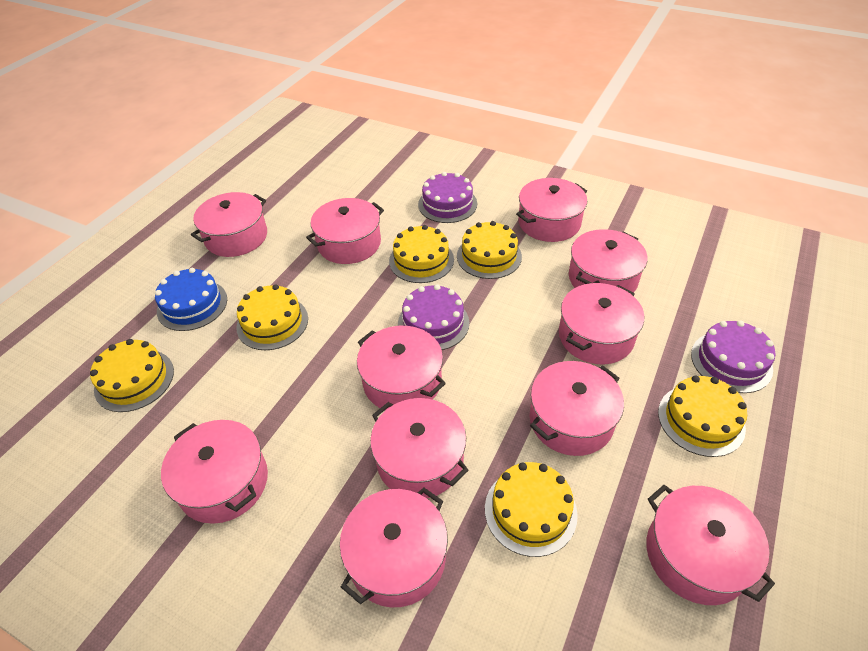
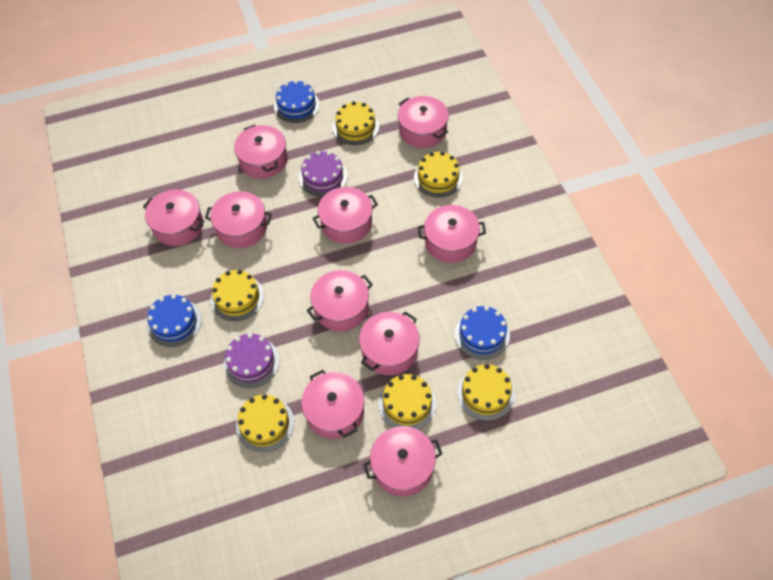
blue cake: [155,268,227,331] = 1 -> [147,294,202,347] [274,80,320,123] [455,306,510,360] = 3
pink pot: [161,420,268,524] [191,192,267,257] [306,198,384,264] [340,488,448,608] [357,326,446,410] [370,398,469,498] [516,178,587,242] [530,361,624,456] [559,283,644,364] [569,229,647,293] [646,485,775,605] = 11 -> [143,190,204,246] [205,191,272,248] [234,125,288,179] [301,370,364,439] [307,270,373,331] [313,187,378,244] [359,311,420,375] [363,426,442,496] [398,96,449,148] [418,205,486,263] = 10
purple cake: [398,284,469,350] [418,172,477,223] [691,321,776,393] = 3 -> [224,333,280,388] [299,151,347,197] = 2

